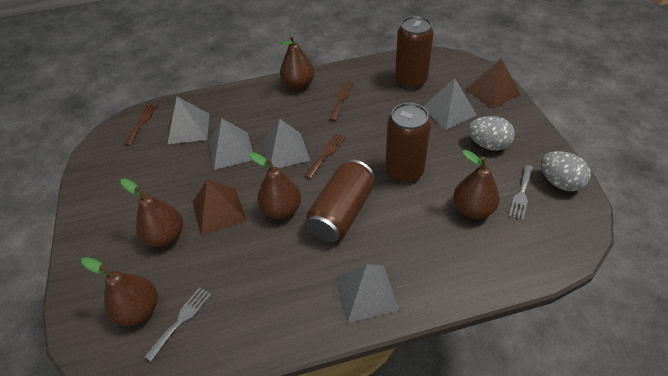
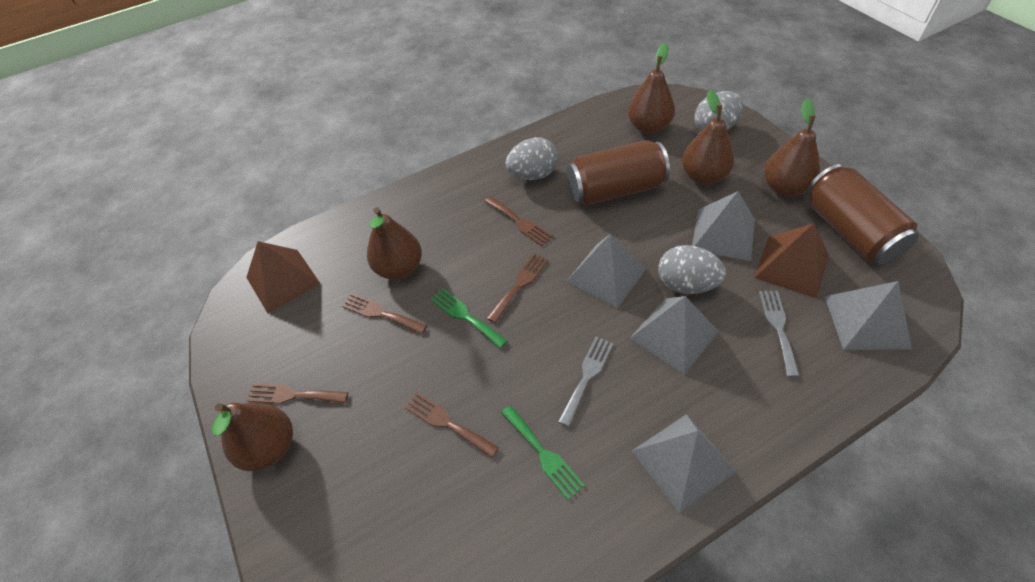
brown can: [306,159,375,242] [385,103,431,183] [395,16,434,89] = 3 -> [567,140,670,205] [806,164,919,265] = 2
brown fork: [124,104,158,146] [305,134,346,179] [329,82,353,121] = 3 -> [246,383,348,404] [342,293,427,334] [404,392,499,458] [484,196,553,246] [487,254,548,323] = 5
green fork: none = 0 -> [430,289,507,348] [501,405,585,500] = 2
grey egg: [468,116,515,151] [541,151,591,191] = 2 -> [506,138,558,180] [658,245,726,294] [694,91,743,131] = 3

